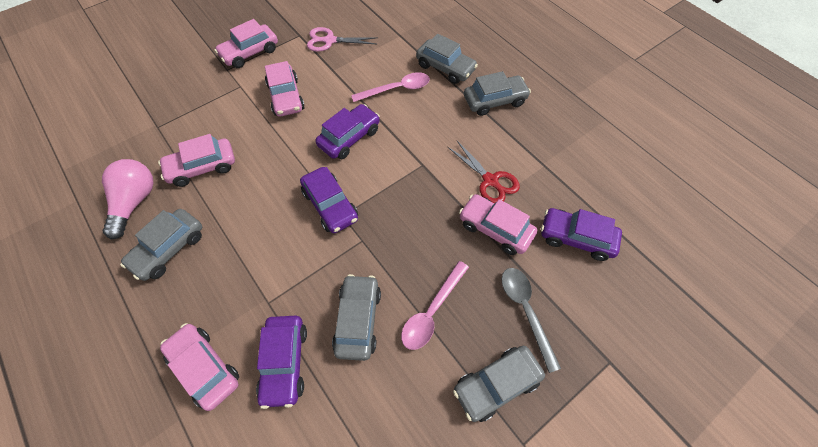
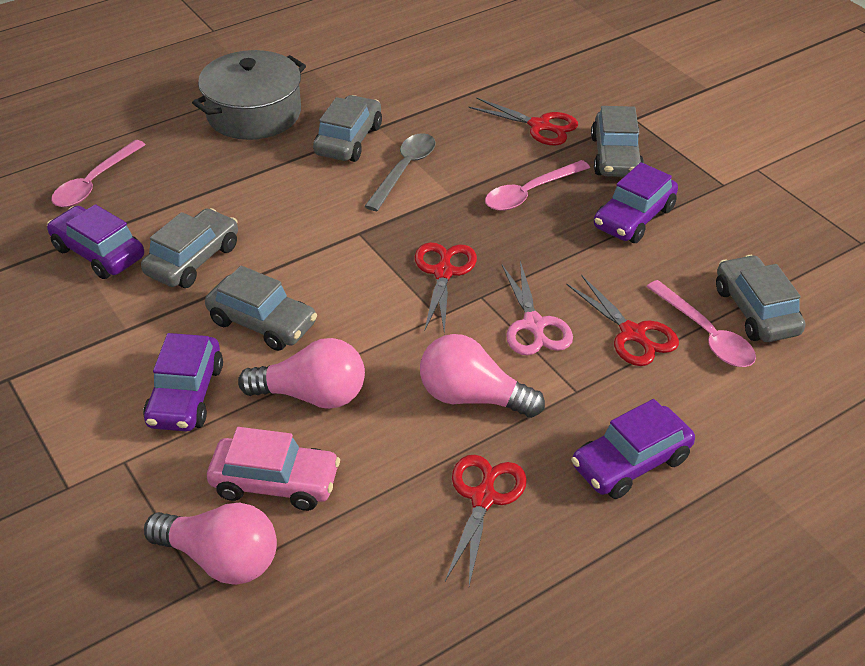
grey pot: none = 0 -> [192,50,306,140] = 1
pink car: [158,134,235,187] [160,323,239,411] [214,19,278,68] [265,61,304,117] [459,194,537,255] = 5 -> [207,427,340,511] = 1
pink light bulb: [102,159,153,240] = 1 -> [144,503,277,585] [238,338,365,409] [420,334,545,418] = 3
pink spoon: [351,72,430,102] [401,261,469,350] = 2 -> [51,140,146,207] [485,160,590,211] [646,280,756,367] = 3
red scissors: [448,141,520,203] = 1 -> [415,242,477,334] [445,455,527,586] [469,97,578,145] [566,275,679,366] = 4

